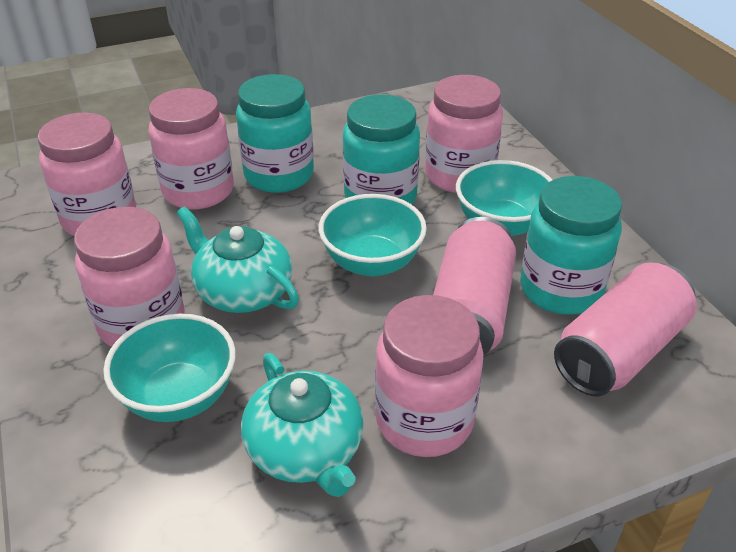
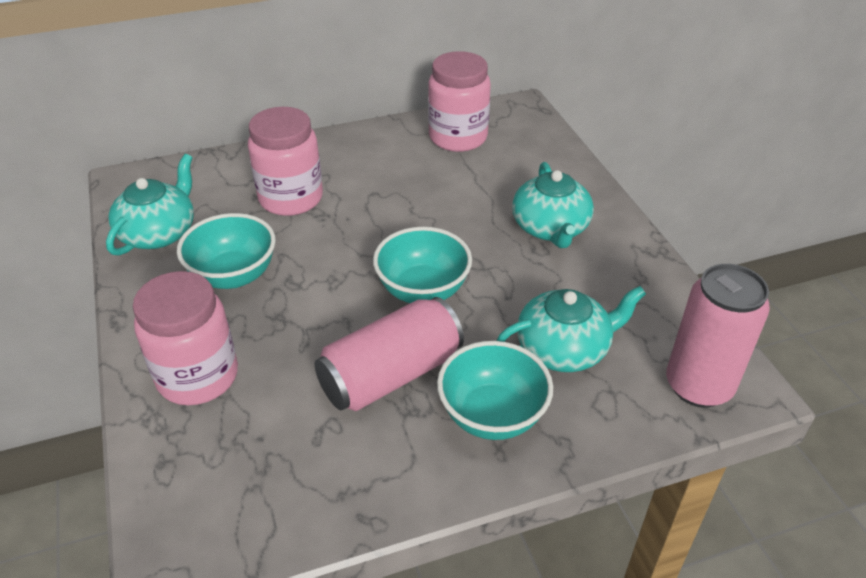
pink jar: [38,113,136,236] [74,207,185,347] [148,88,234,209] [375,295,483,457] [425,75,503,193] = 5 -> [133,271,238,405] [248,107,323,216] [428,51,491,152] = 3
turquoise jar: [236,74,314,193] [343,94,420,205] [520,176,622,315] = 3 -> none = 0
turquoise teapot: [177,206,299,313] [241,353,364,497] = 2 -> [106,154,194,256] [497,286,646,372] [512,162,594,248] = 3

